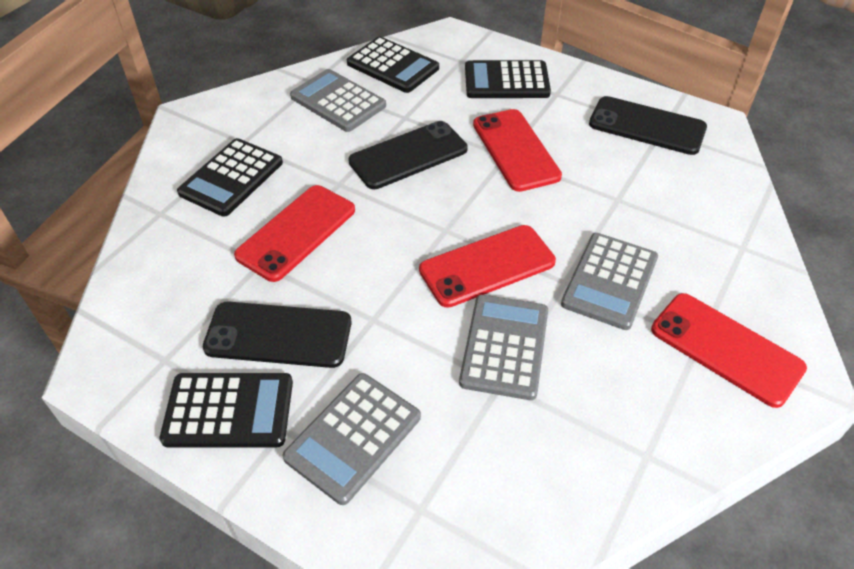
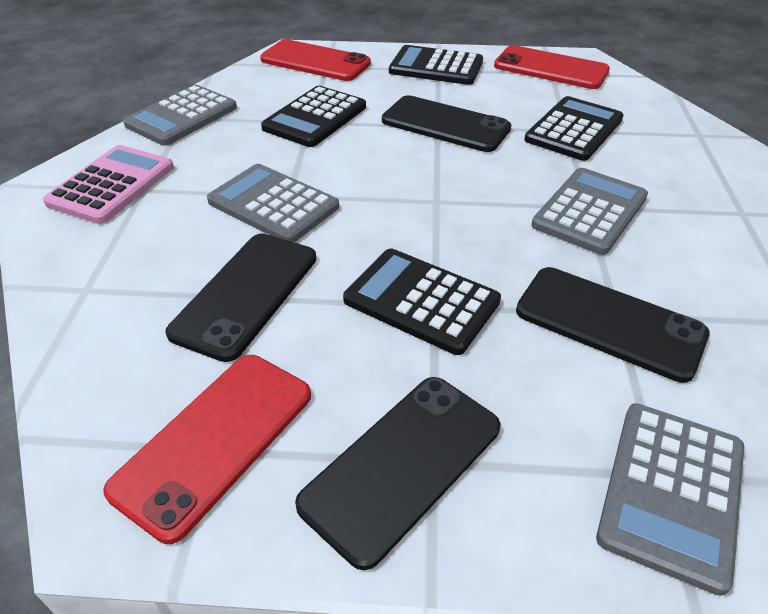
black phone: [202,301,351,368] [348,121,468,189] [589,96,707,155] = 3 -> [165,234,316,362] [295,377,500,570] [382,95,511,152] [516,267,710,383] = 4
pink calculator: none = 0 -> [43,145,174,224] = 1
red phone: [234,185,355,282] [419,225,556,308] [473,109,562,192] [651,293,807,408] = 4 -> [103,355,311,544] [260,39,371,81] [494,45,610,89] = 3

